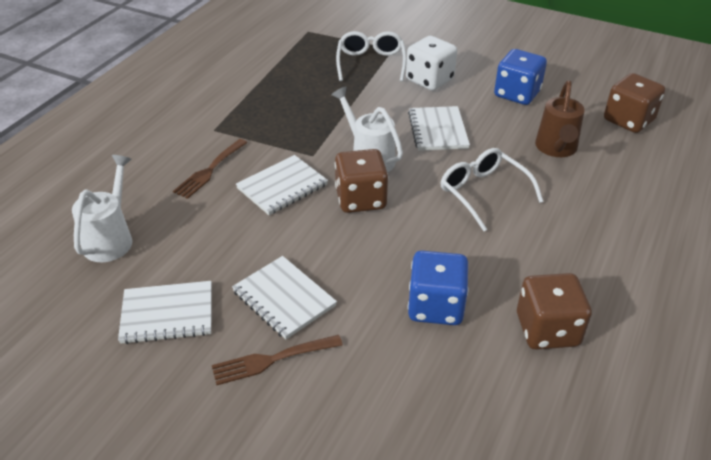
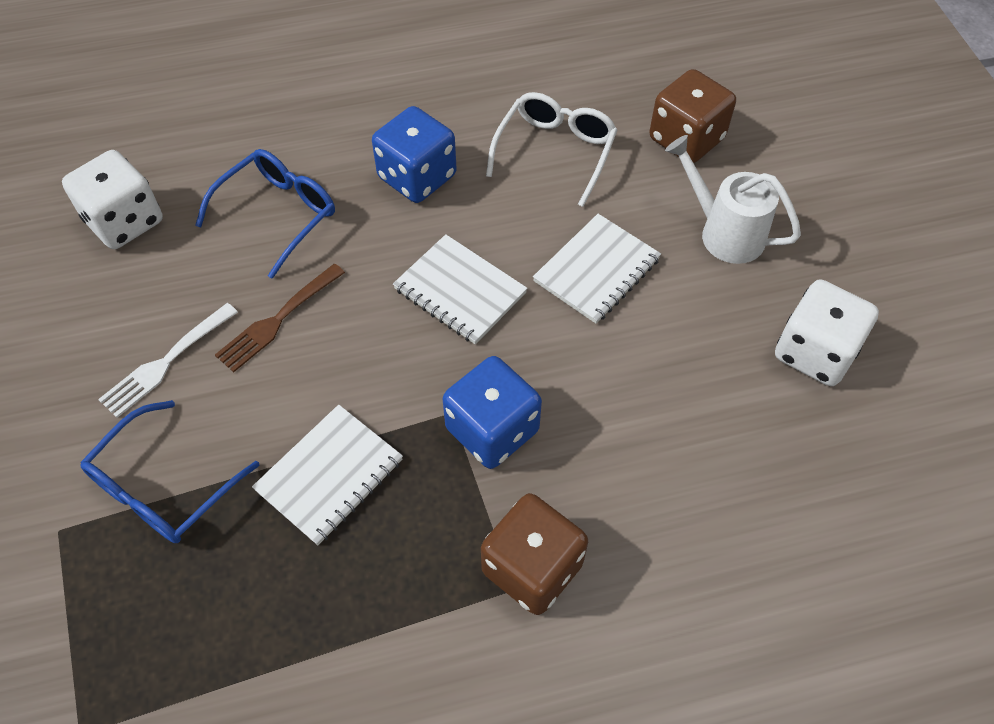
blue glasses: none = 0 -> [80,400,260,543] [195,149,335,279] = 2
brown dice: [335,149,388,213] [517,273,592,350] [604,73,665,133] = 3 -> [481,493,588,615] [649,69,736,163] = 2
brown fork: [173,139,247,199] [212,335,343,385] = 2 -> [215,264,345,372] = 1
brown watering can: [535,81,585,157] = 1 -> none = 0
white dice: [406,36,457,91] = 1 -> [62,150,163,249] [775,279,879,386] = 2
white fork: none = 0 -> [98,303,238,418] = 1
white glasses: [336,31,407,82] [441,148,544,231] = 2 -> [486,92,617,207] = 1
white notebook: [118,281,212,344] [232,256,337,340] [236,155,328,215] [408,106,470,151] = 4 -> [252,405,403,545] [393,234,528,344] [533,214,661,324] = 3
white watering can: [72,155,132,262] [331,87,403,173] = 2 -> [665,135,801,264] = 1

